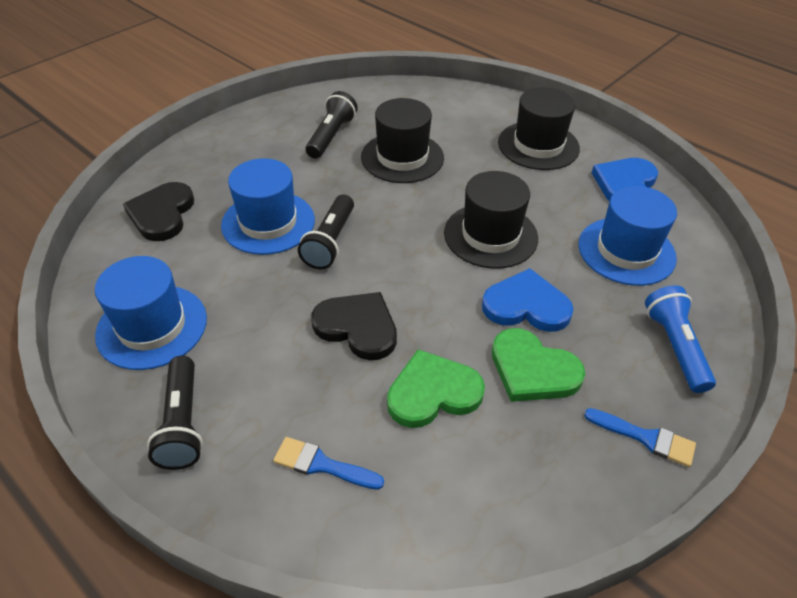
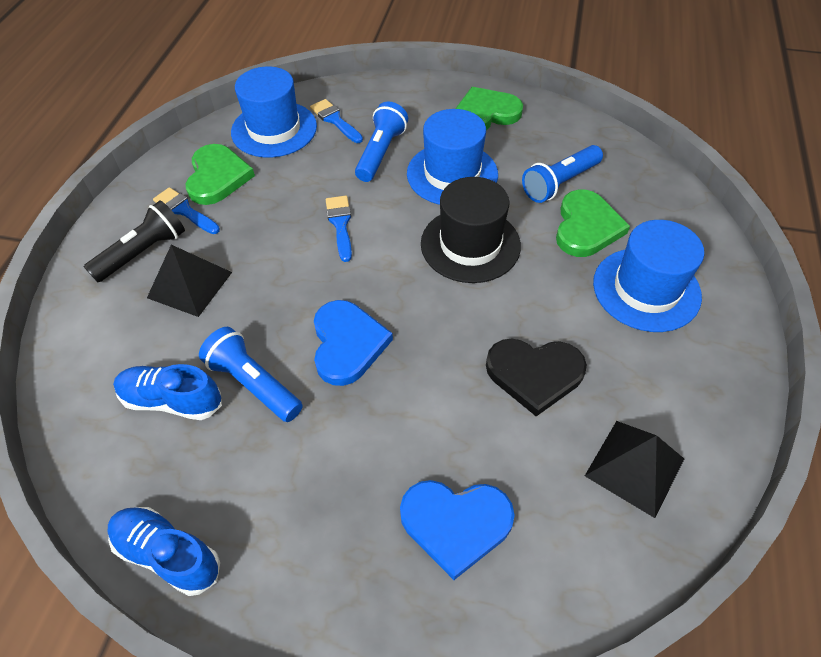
black flashlight: [147,356,203,470] [298,194,354,269] [306,91,358,159] = 3 -> [84,200,185,282] = 1
black hat: [361,98,444,183] [444,171,538,269] [498,87,580,170] = 3 -> [421,177,521,283] = 1
black heart: [123,182,194,241] [311,292,397,360] = 2 -> [486,339,587,416] = 1
black pyramid: none = 0 -> [147,245,232,317] [585,421,684,518] = 2
blue brush: [273,437,384,490] [584,408,696,467] = 2 -> [153,187,220,234] [310,99,363,143] [326,196,352,262] = 3
blue flashlight: [645,285,716,393] = 1 -> [199,327,303,422] [355,101,408,182] [522,145,603,203] = 3
blue shoe: none = 0 -> [108,507,220,596] [113,364,222,420] = 2
green heart: [387,349,485,428] [492,328,585,402] = 2 -> [186,144,255,205] [455,87,523,130] [556,189,630,257] = 3

